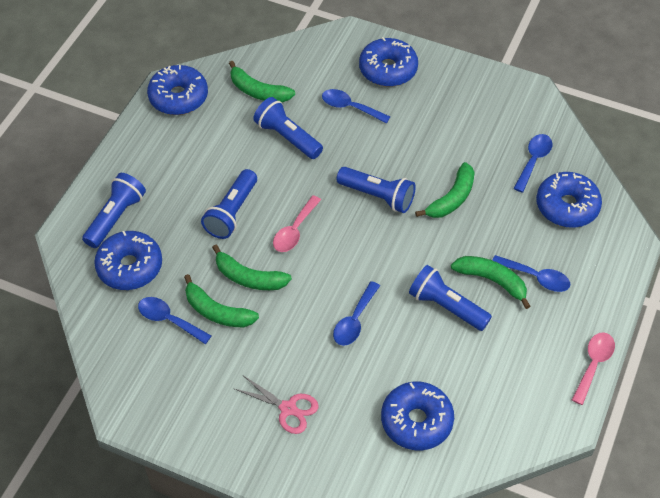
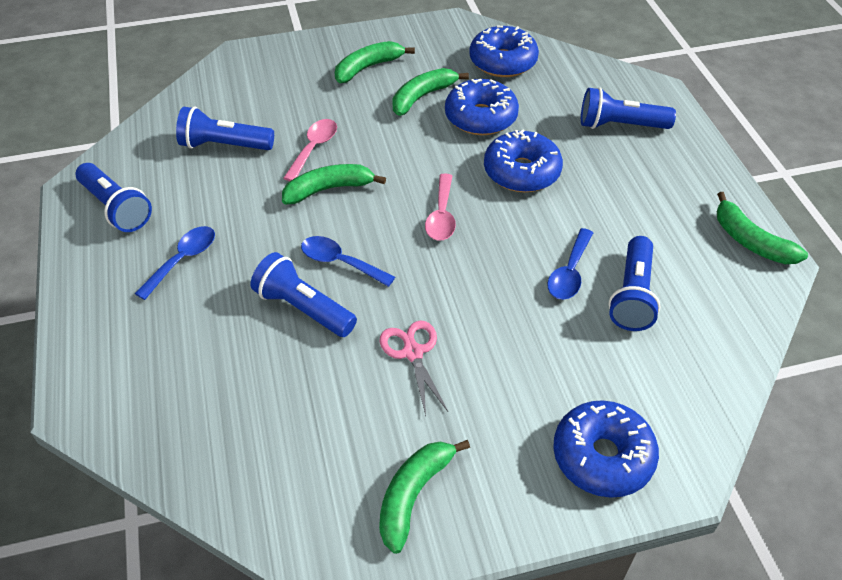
blue donut: [94,231,162,290] [147,65,208,115] [359,37,418,87] [381,382,454,450] [536,172,602,228] = 5 -> [445,79,519,135] [469,26,539,77] [484,129,563,192] [553,400,659,498] = 4
blue spoon: [138,297,211,344] [322,89,390,124] [333,281,380,346] [493,255,570,292] [513,134,552,192] = 5 -> [135,226,215,300] [301,236,395,287] [547,228,593,300] = 3

